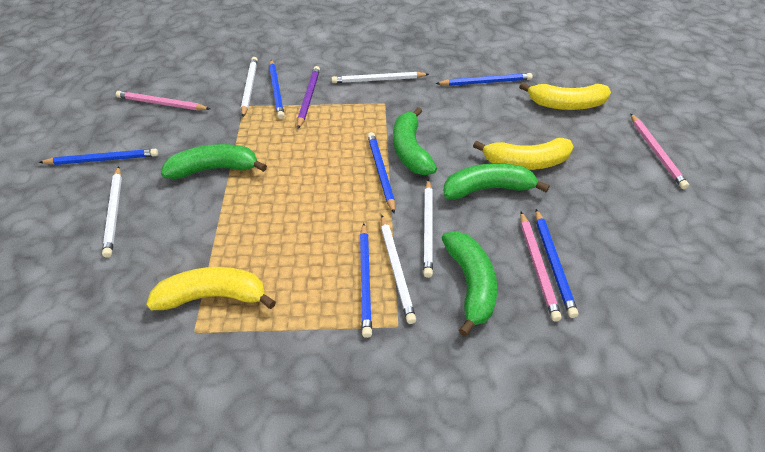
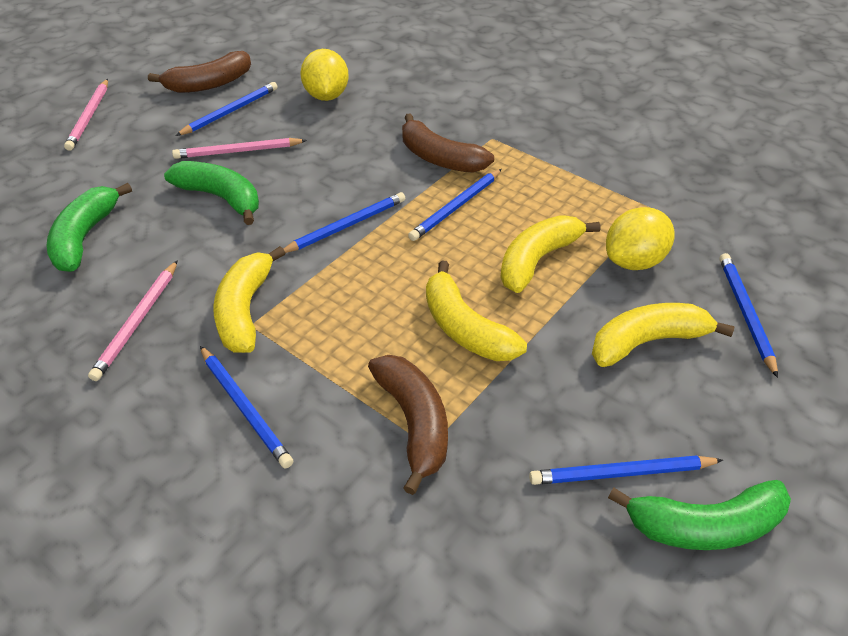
brown banana: none = 0 -> [148,51,251,93] [368,355,448,495] [402,113,494,173] = 3
green banana: [161,144,267,179] [393,107,437,175] [442,231,497,336] [444,163,550,200] = 4 -> [46,183,132,272] [164,161,259,225] [608,480,791,550] = 3
purple pencil: [297,66,320,129] = 1 -> none = 0
white pencil: [102,166,122,258] [241,57,258,117] [332,72,429,83] [381,215,416,324] [423,179,433,278] = 5 -> none = 0
yellow banana: [146,267,276,310] [473,138,574,170] [519,82,611,110] = 3 -> [213,246,285,353] [426,260,527,361] [500,215,600,293] [592,303,735,367] = 4
yellow lemon: none = 0 -> [300,49,349,101] [606,207,675,270] = 2

